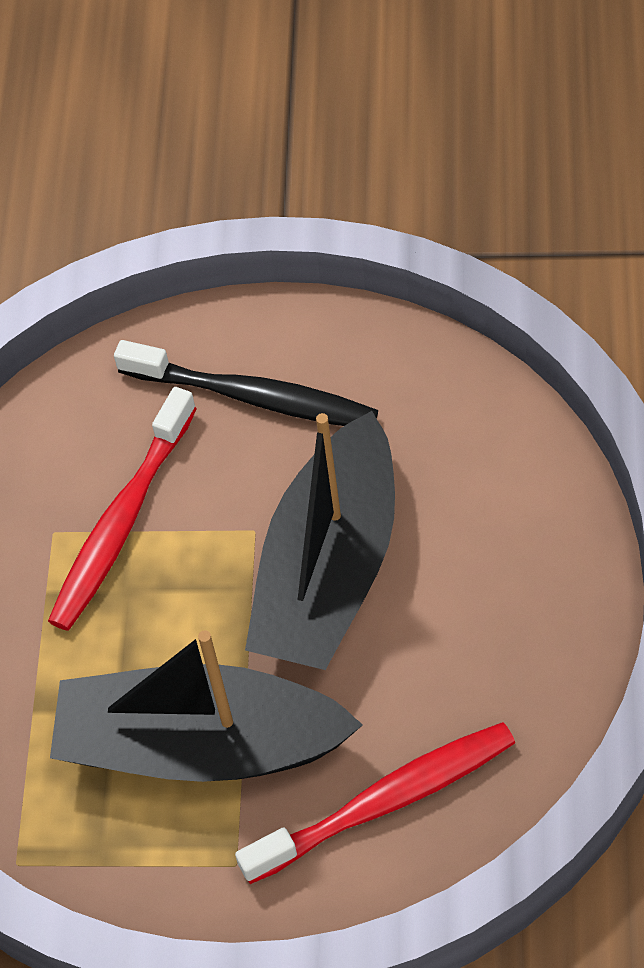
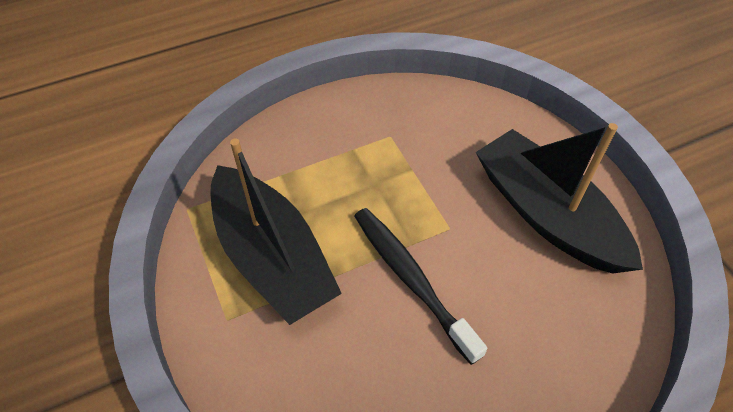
red toothbrush: [48,387,197,631] [235,722,515,884] = 2 -> none = 0

